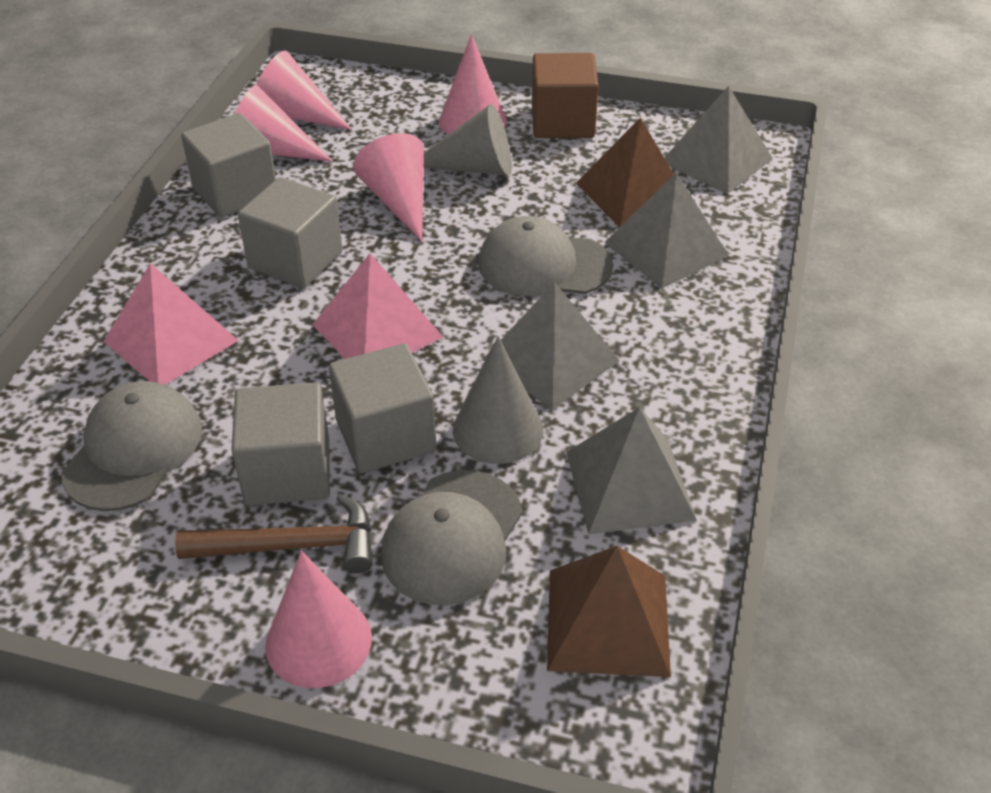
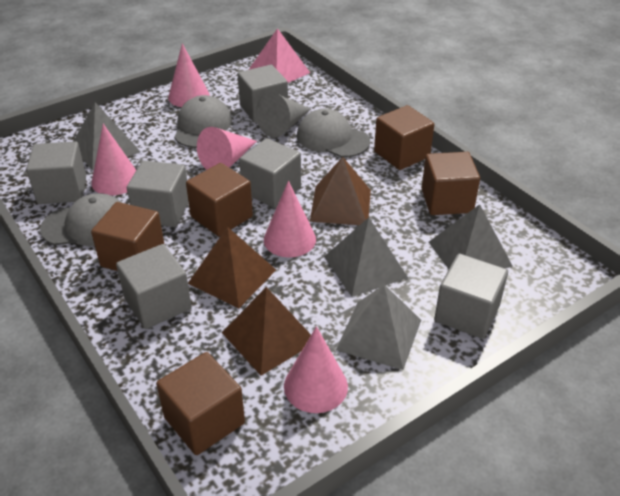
brown cube: [532,53,599,138] = 1 -> [91,202,165,271] [156,352,245,455] [186,163,253,236] [374,105,435,170] [422,152,480,215] = 5
brown hammer: [175,493,373,573] = 1 -> none = 0
brown pyramid: [547,546,671,677] [576,118,674,228] = 2 -> [188,227,276,308] [222,287,311,376] [310,157,371,225] = 3
grey cone: [424,104,512,176] [453,336,543,464] = 2 -> [256,92,311,138] = 1
grey cube: [181,113,276,218] [231,382,330,506] [238,177,343,288] [329,343,436,473] = 4 -> [26,141,86,204] [116,244,192,329] [127,160,189,227] [238,65,288,123] [239,138,301,208] [434,253,508,339] = 6
pink pyramid: [103,263,239,385] [312,253,443,359] = 2 -> [249,28,310,83] = 1

